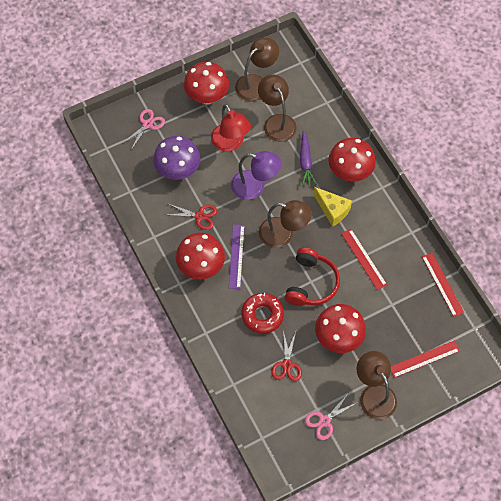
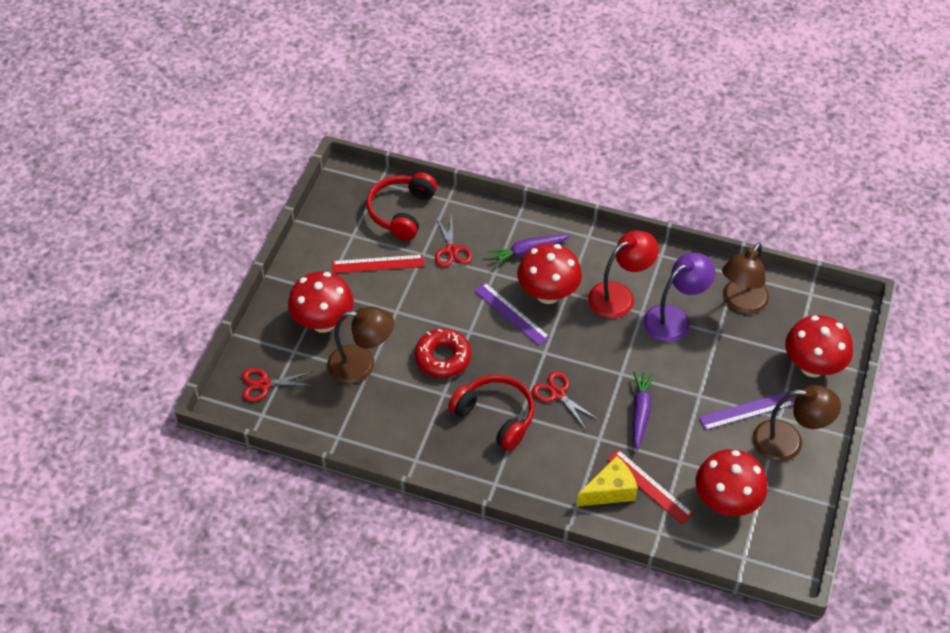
brown lamp: [235,38,279,101] [258,74,297,142] [259,200,312,248] [356,351,397,420] = 4 -> [327,307,394,384] [722,243,769,314] [752,385,841,462] = 3
pink scissors: [123,109,165,150] [305,394,358,440] = 2 -> none = 0
purple carrot: [300,130,317,186] = 1 -> [488,235,570,266] [633,371,654,451] = 2
purple mushroom: [153,136,200,180] = 1 -> none = 0
purple ruler: [229,225,245,289] = 1 -> [474,282,550,346] [699,392,794,430] = 2
red headphones: [285,248,340,306] = 1 -> [366,172,437,240] [448,375,534,451] = 2
red ruler: [341,229,387,290] [391,341,460,378] [422,253,464,317] = 3 -> [332,255,424,273] [607,450,693,524] = 2
red scissors: [167,204,217,230] [271,331,302,381] = 2 -> [242,368,314,402] [435,215,472,267] [532,371,599,429] = 3

